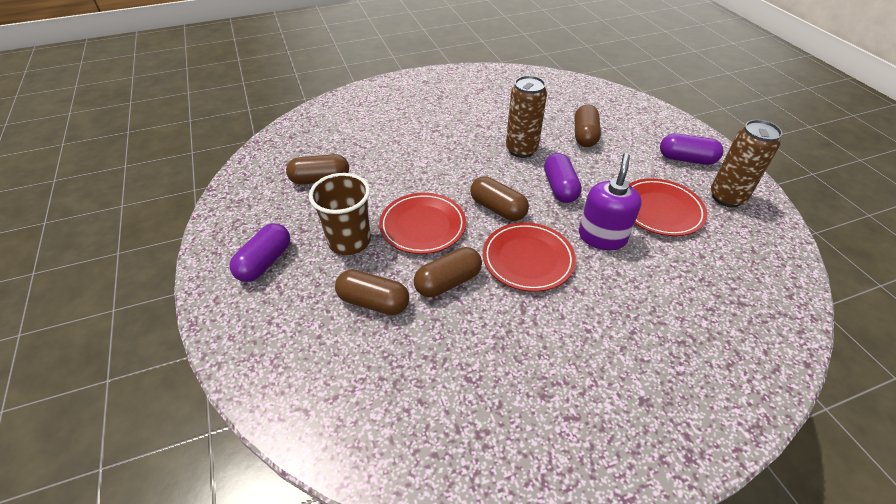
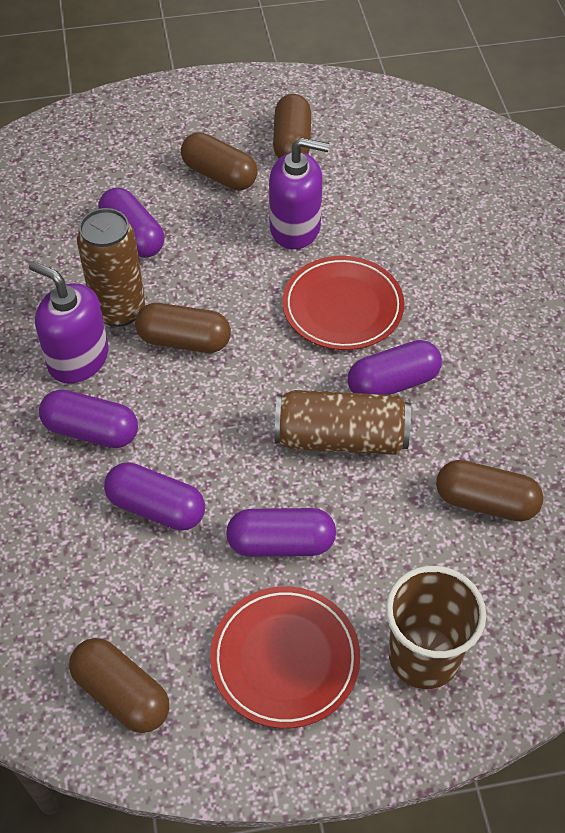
purple capsule: [229,223,290,282] [544,153,582,203] [660,133,724,165] = 3 -> [39,389,138,448] [98,188,164,258] [104,462,205,531] [226,508,336,557] [348,340,442,395] = 5
purple soap dispenser: [579,153,642,250] = 1 -> [29,261,108,383] [269,137,330,249] = 2
red plate: [379,193,466,254] [483,222,576,292] [629,178,707,236] = 3 -> [210,586,360,729] [282,256,404,350] = 2

